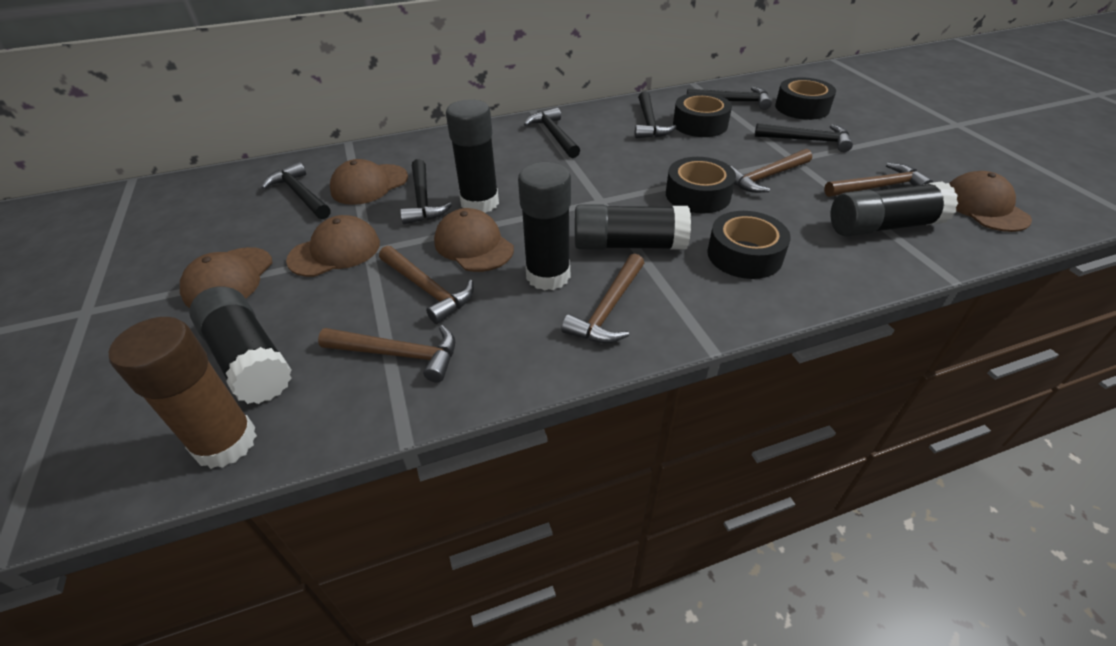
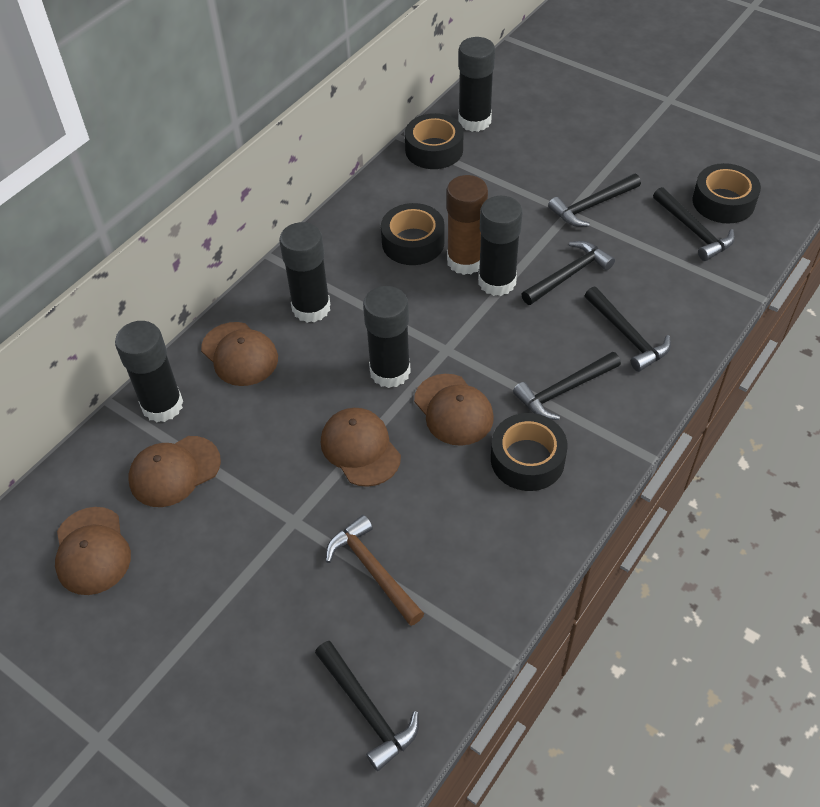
brown hammer: [318,325,455,383] [379,246,474,324] [561,254,644,343] [731,149,812,193] [824,163,933,197] = 5 -> [326,515,424,626] = 1

